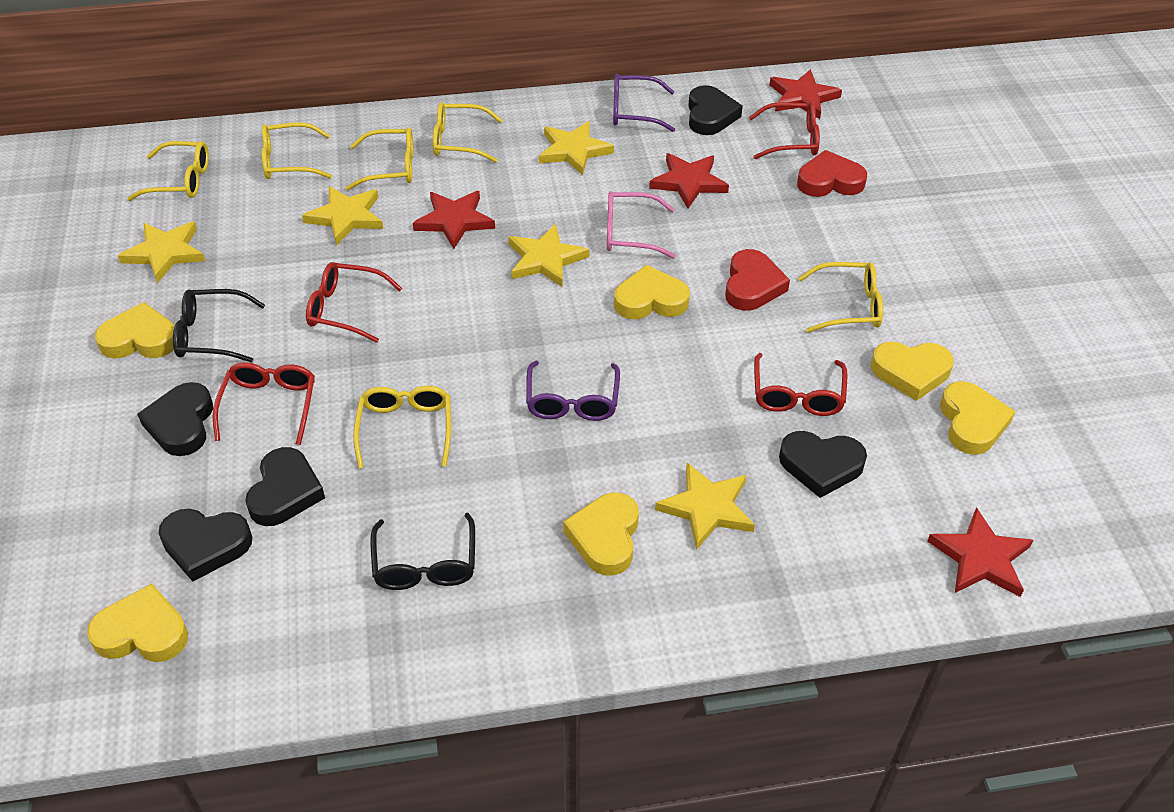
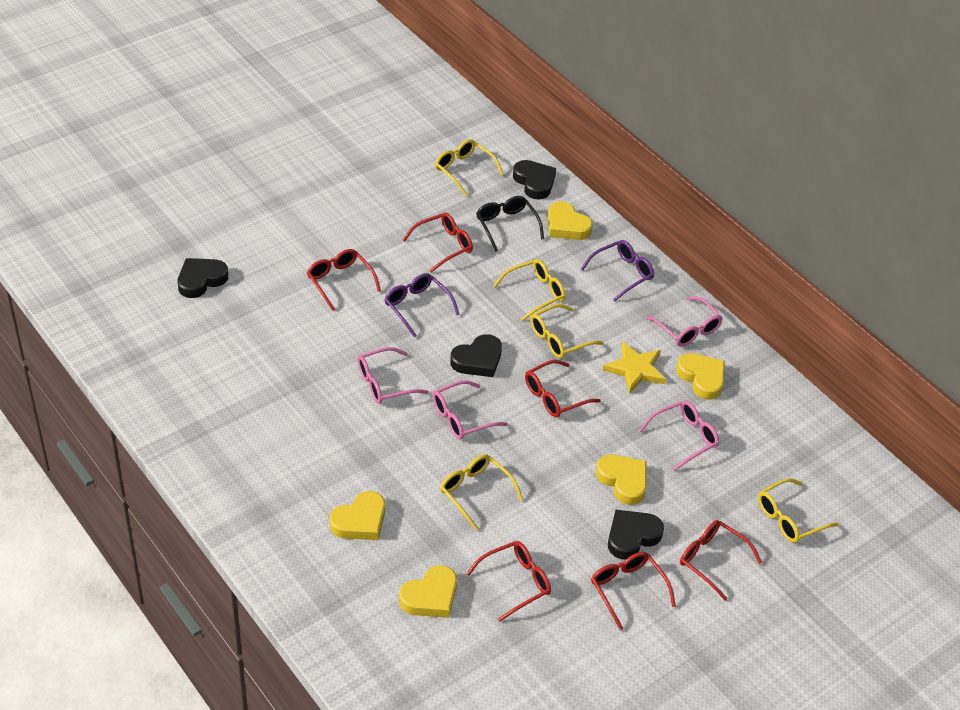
black glasses: [173,289,265,363] [370,513,475,590] = 2 -> [476,196,544,252] = 1
black heart: [138,382,213,456] [158,509,252,582] [245,447,325,526] [688,85,743,135] [779,431,867,498] = 5 -> [178,258,228,298] [450,334,502,377] [513,160,556,200] [608,510,664,559] = 4
pink glasses: [607,191,676,259] = 1 -> [358,347,429,404] [433,380,508,439] [639,401,719,471] [646,297,723,347] = 4
red glasses: [213,362,315,445] [306,262,403,343] [749,102,820,159] [754,353,847,416] = 4 -> [307,249,381,311] [403,213,473,272] [466,541,551,622] [525,360,601,418] [591,552,676,631] [680,520,762,601] = 6
red heart: [725,249,790,311] [797,150,867,197] = 2 -> none = 0
red star: [413,191,495,249] [649,153,729,208] [769,69,842,119] [927,507,1033,597] = 4 -> none = 0
yellow glasses: [127,141,209,201] [261,122,332,179] [346,128,413,191] [353,386,451,469] [433,102,503,163] [798,262,883,333] = 6 -> [435,139,504,196] [440,454,523,530] [493,259,565,321] [530,304,604,358] [758,478,839,543] = 5
yellow heart: [87,583,188,662] [95,302,175,359] [563,492,639,576] [614,265,690,319] [871,342,954,401] [940,381,1016,455] = 6 -> [330,491,385,540] [399,565,457,618] [547,201,593,240] [596,455,647,505] [676,353,725,400] = 5
yellow star: [118,222,205,283] [302,186,383,245] [509,224,589,287] [539,121,614,175] [655,463,755,550] = 5 -> [603,341,666,394] = 1

